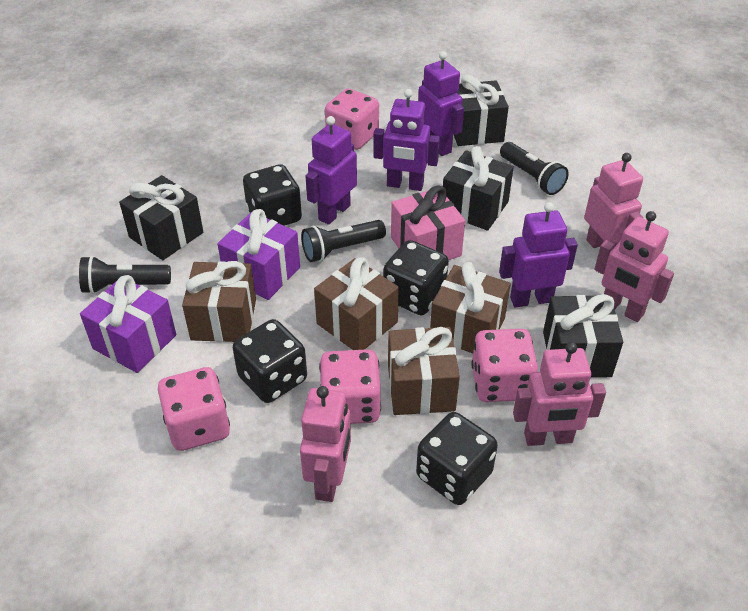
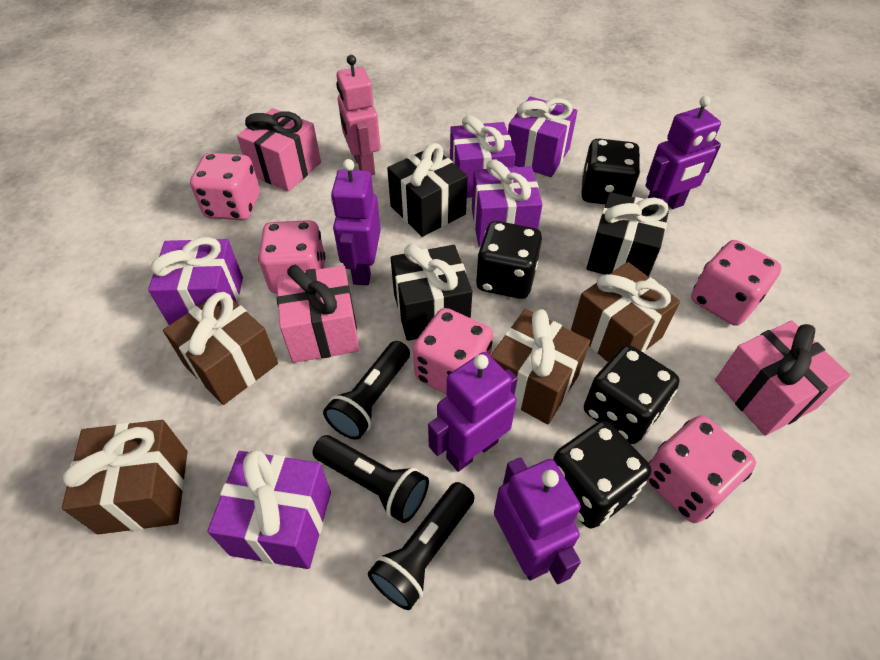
black gift: [119,175,203,260] [443,146,514,231] [453,75,509,146] [543,294,623,378] = 4 -> [387,143,468,237] [391,244,472,341] [586,192,670,277] = 3
pink dice: [158,367,230,451] [319,349,381,424] [325,88,379,150] [471,329,538,402] = 4 -> [190,153,260,220] [258,220,325,294] [413,308,493,394] [647,415,756,523] [691,240,782,326] = 5
pink gift: [391,185,465,260] = 1 -> [237,108,321,191] [276,265,360,363] [715,321,850,436] = 3
pink robot: [300,386,351,502] [513,342,606,446] [584,153,643,248] [594,211,674,322] = 4 -> [336,55,380,175] = 1
purple gift: [80,275,176,373] [217,209,300,300] = 2 -> [148,237,243,325] [207,450,331,569] [450,115,515,198] [472,159,543,247] [508,96,578,177] = 5

